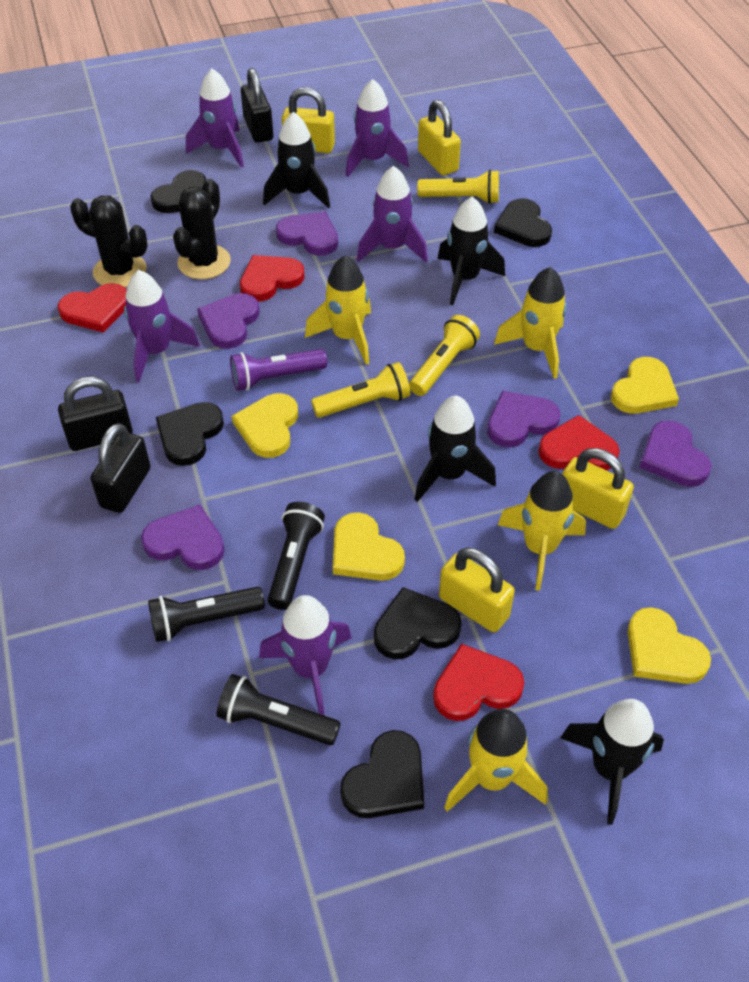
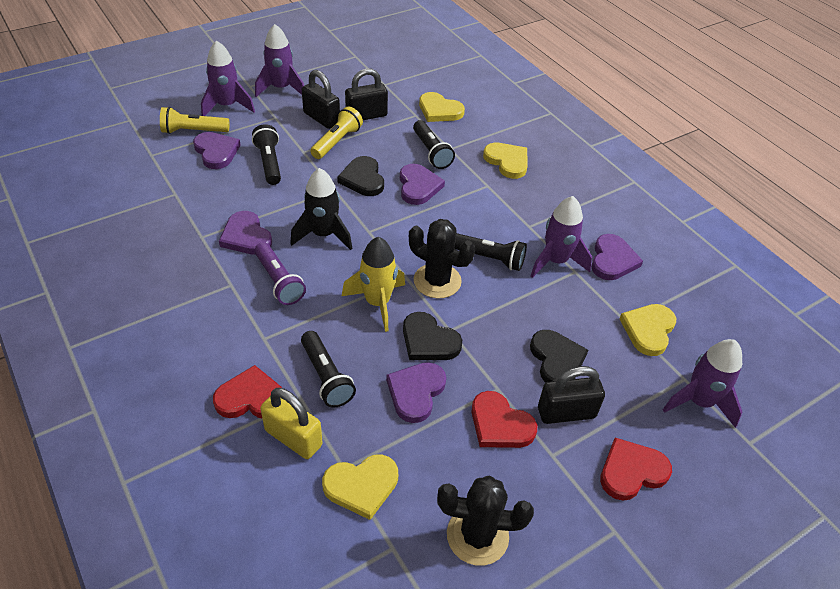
black flashlight: [148,587,265,642] [217,674,341,745] [268,502,325,610] = 3 -> [252,124,281,185] [301,331,356,408] [413,120,455,169] [454,233,527,271] = 4
black heart: [150,170,206,213] [156,402,224,466] [340,730,424,818] [374,587,461,659] [494,198,552,247] = 5 -> [337,156,384,196] [403,312,462,360] [530,330,588,383] = 3
black rocket: [263,112,330,208] [414,395,496,502] [438,197,505,305] [560,699,664,825] = 4 -> [290,168,353,250] = 1
purple rocket: [124,270,200,382] [186,68,244,168] [259,595,352,716] [346,79,409,177] [357,166,428,262] = 5 -> [201,40,255,116] [255,24,304,97] [531,196,592,278] [663,339,742,428] = 4
red heart: [58,283,127,333] [240,255,304,302] [433,644,524,721] [538,415,620,470] = 4 -> [213,365,282,418] [471,391,537,448] [600,438,672,501] = 3
yellow flashlight: [311,362,410,418] [409,315,480,396] [417,170,499,204] = 3 -> [160,107,230,134] [310,107,363,159] = 2
yellow padlock: [282,87,335,153] [418,100,461,175] [439,547,515,632] [563,448,634,529] = 4 -> [260,388,323,459] = 1
yellow rocket: [305,255,371,365] [444,709,547,812] [494,267,567,379] [498,471,586,591] = 4 -> [342,237,405,332] = 1

